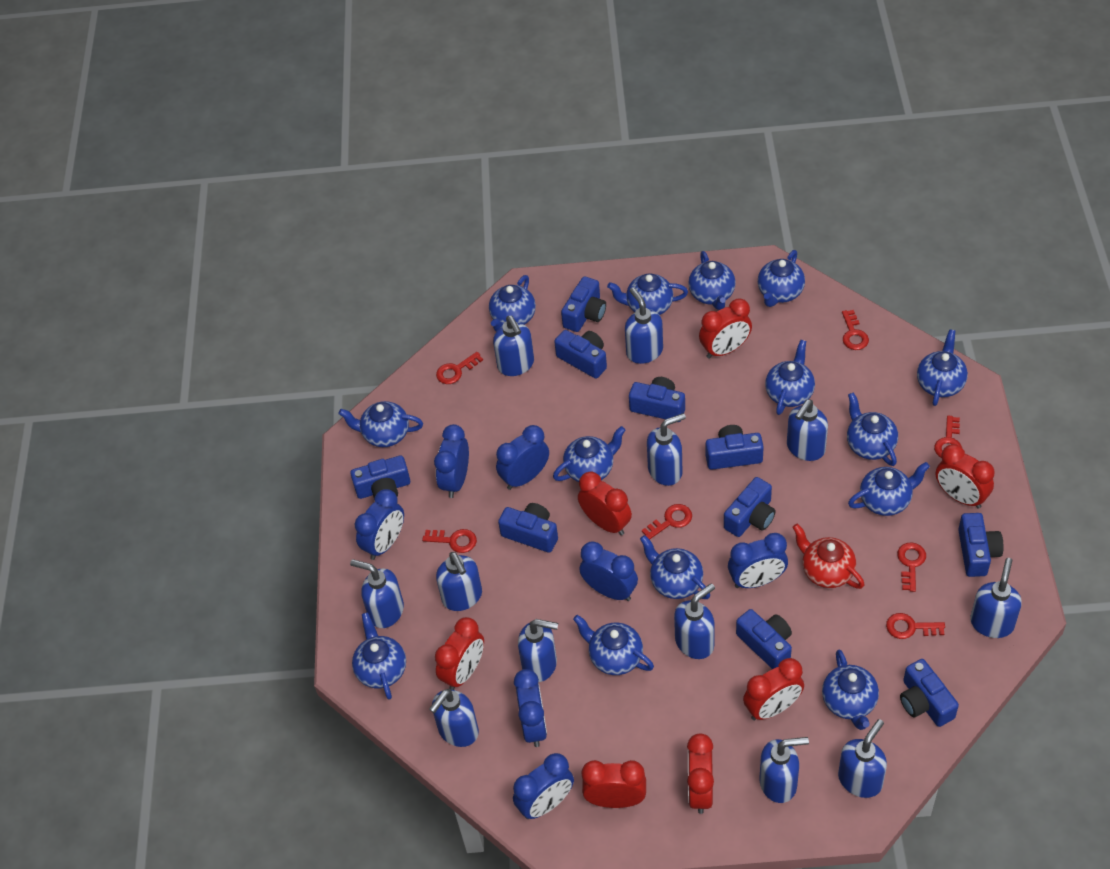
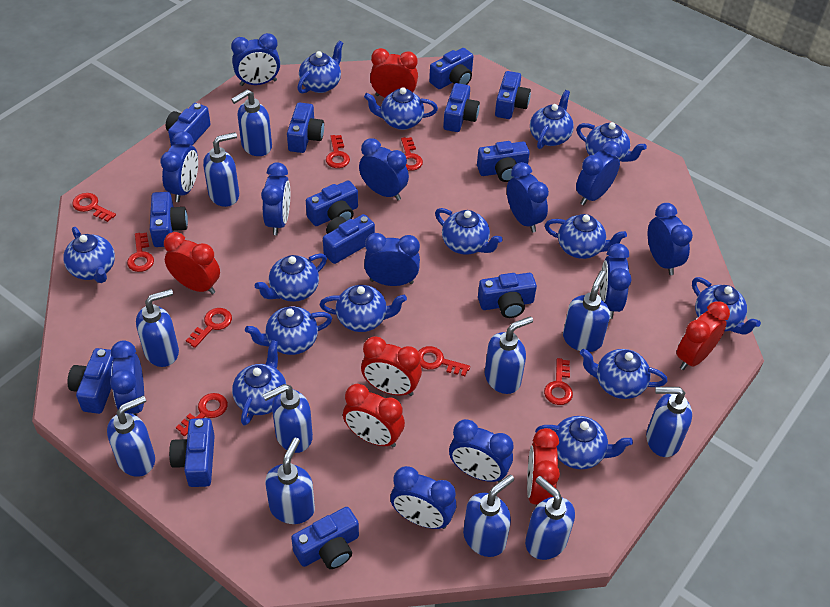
blue camera: [350,455,410,499] [498,503,558,553] [554,330,607,378] [561,276,606,332] [629,377,685,422] [706,425,764,470] [724,477,776,537] [736,609,792,669] [900,659,959,727] [958,513,1004,577] = 10 -> [67,348,114,414] [150,192,188,247] [166,103,211,146] [169,418,215,487] [287,102,324,153] [291,507,359,569] [306,180,358,226] [323,214,375,264] [429,48,473,89] [443,83,480,132] [477,141,530,182] [478,273,537,318] [495,71,531,119] = 13
blue clock: [355,489,404,560] [434,424,469,498] [496,425,549,490] [513,753,574,819] [514,669,547,747] [580,541,638,601] [728,533,788,588] = 7 -> [110,340,144,415] [160,131,198,202] [231,33,280,86] [261,163,290,235] [359,138,409,201] [364,233,420,286] [390,466,456,529] [449,419,514,482] [507,162,549,233] [576,141,621,205] [600,243,631,319] [648,203,693,275] = 12
blue soap dispenser: [350,559,404,628] [429,689,479,747] [436,552,482,611] [493,316,534,376] [518,619,558,682] [625,287,663,364] [647,413,686,486] [674,583,715,659] [759,737,809,803] [787,399,828,461] [838,719,887,798] [970,558,1022,638] = 12 -> [107,396,155,477] [136,289,179,367] [203,132,239,207] [231,89,272,156] [263,384,313,453] [265,438,315,524] [463,474,514,557] [485,316,533,394] [525,476,575,560] [563,270,610,352] [646,387,692,457] = 11
red clock: [435,617,484,690] [578,472,632,535] [581,760,646,808] [687,734,714,814] [699,298,752,359] [743,658,804,720] [936,444,995,509] = 7 -> [164,232,220,294] [343,384,405,447] [361,336,422,396] [370,48,418,98] [527,428,560,506] [676,301,730,370] = 6
red key: [422,529,477,553] [436,352,483,384] [642,504,692,540] [842,310,869,350] [886,613,945,639] [897,542,926,592] [934,415,962,458] = 7 -> [72,193,116,222] [127,233,154,272] [176,393,228,436] [186,308,232,348] [326,135,350,168] [401,137,423,171] [418,346,470,376] [544,358,573,405] = 8
red teapot: [792,524,865,589] = 1 -> none = 0

